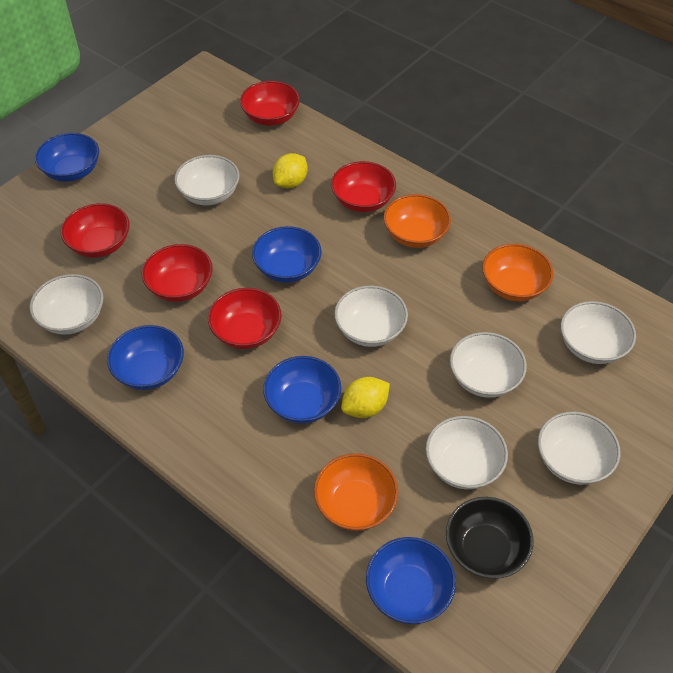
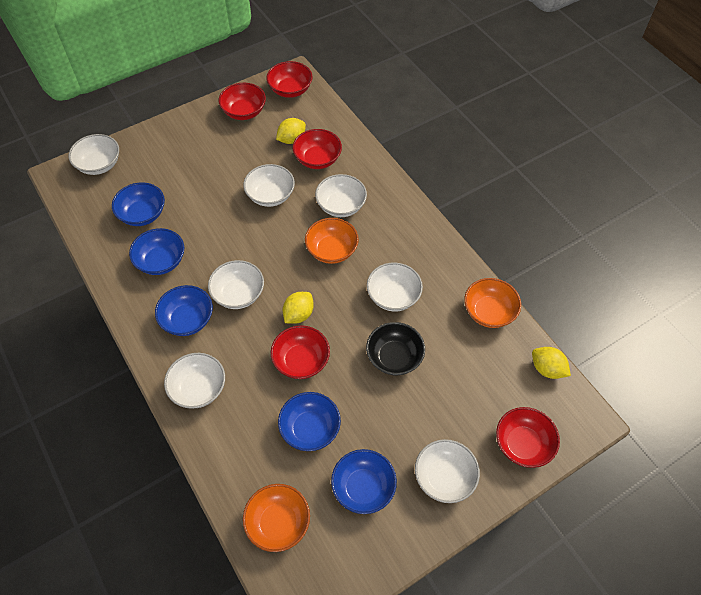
yellow lemon: [273,153,308,188] [341,377,390,418] = 2 -> [276,118,306,144] [283,292,314,324] [532,347,571,379] = 3

